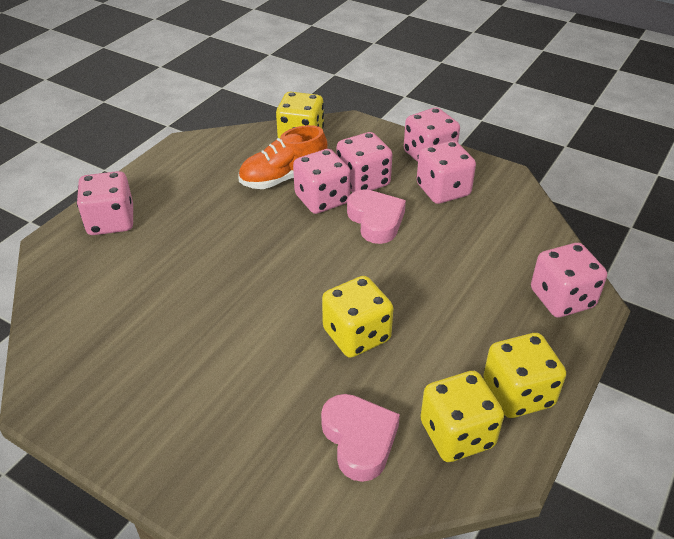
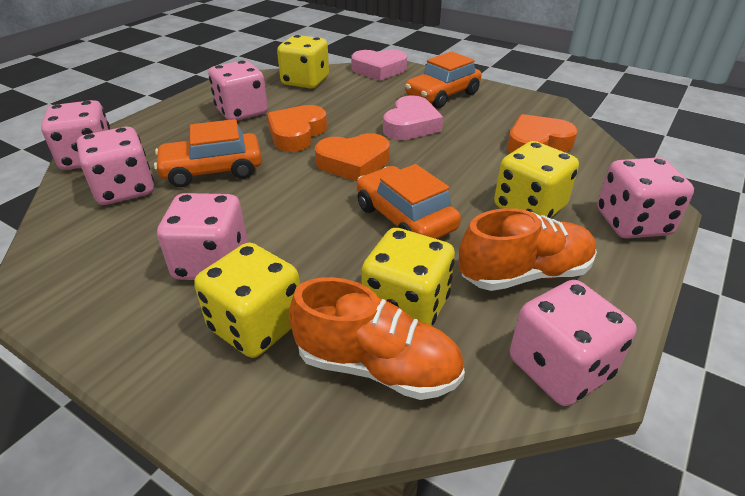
orange car: none = 0 -> [154,119,262,187] [357,164,461,239] [405,51,482,108] = 3
orange heart: none = 0 -> [267,105,327,152] [315,133,390,181] [507,114,578,153] = 3
orange shoe: [238,125,328,189] = 1 -> [289,277,465,400] [459,208,597,291] = 2

